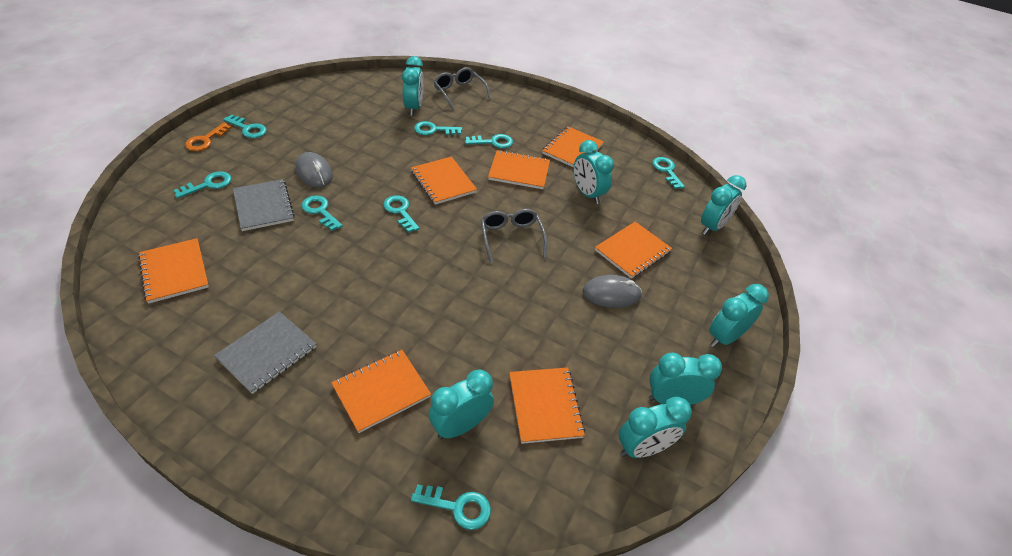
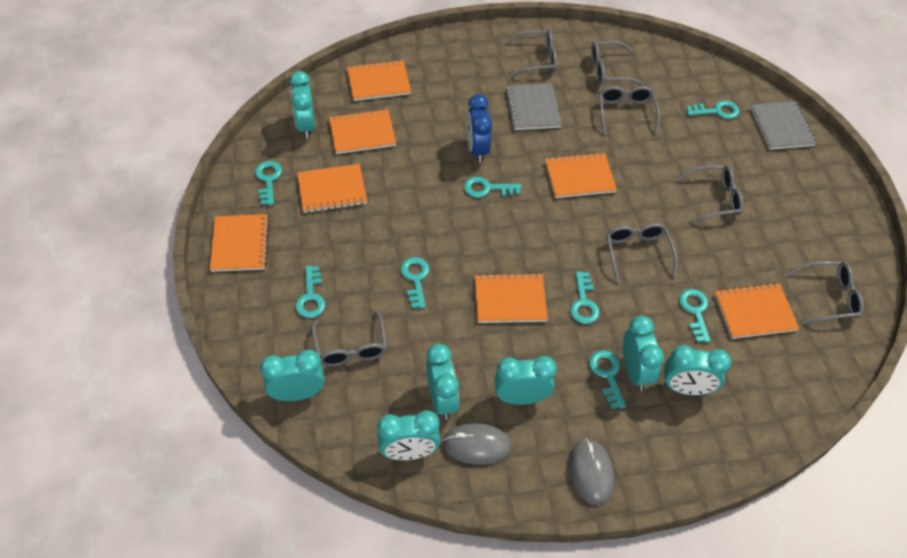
blue clock: none = 0 -> [467,94,492,163] = 1
grey glasses: [434,67,491,110] [481,209,547,263] = 2 -> [312,310,387,367] [505,30,557,77] [591,41,644,86] [599,86,660,134] [606,223,677,283] [676,165,743,223] [788,261,864,324] = 7
orange key: [185,123,232,151] = 1 -> none = 0

